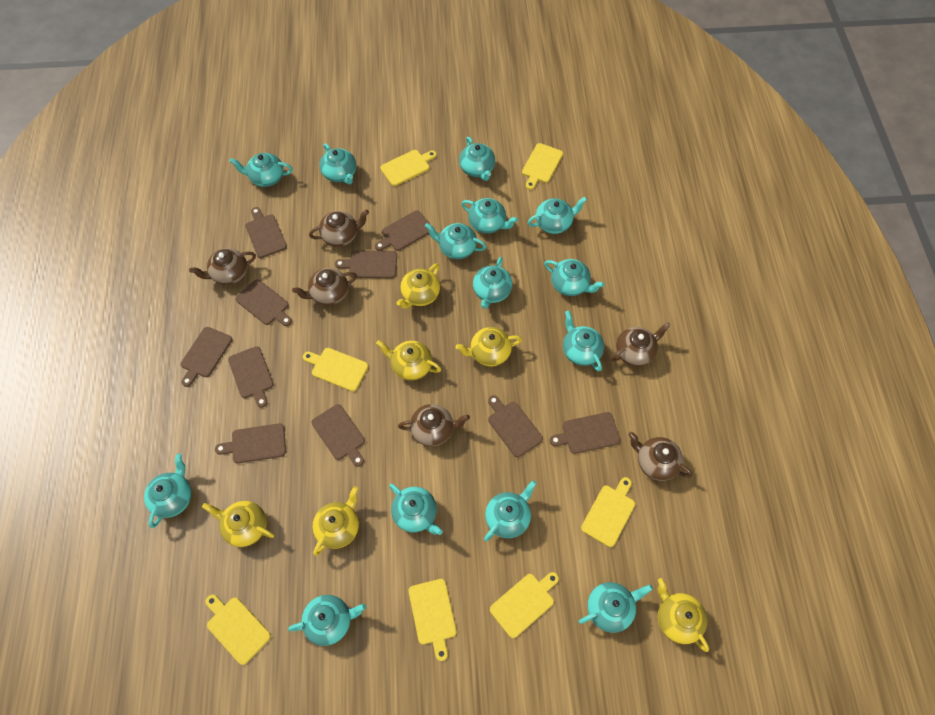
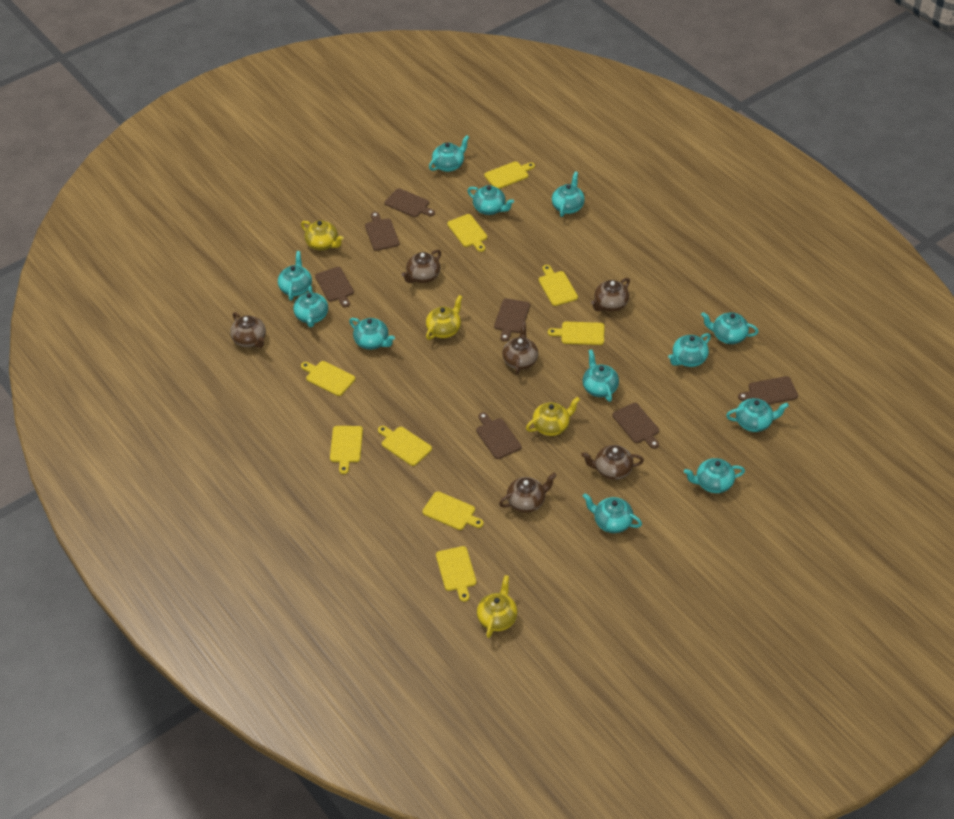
brown cutting board: [181,327,232,387] [215,423,286,463] [228,346,274,408] [236,279,292,326] [245,207,287,258] [311,404,365,466] [335,250,397,278] [375,210,431,251] [488,395,543,457] [550,412,620,454] = 10 -> [315,267,354,308] [365,212,399,251] [385,188,435,217] [476,412,521,459] [494,298,530,342] [612,403,659,449] [738,376,798,404] = 7
turquoise teapot: [144,453,192,528] [229,153,293,187] [288,595,366,646] [320,143,356,184] [389,484,443,535] [425,223,486,259] [459,137,495,181] [461,198,518,234] [473,257,512,309] [484,481,536,541] [527,197,587,234] [544,259,604,296] [563,310,604,371] [579,582,653,633] = 14 -> [278,251,312,301] [293,286,328,327] [349,318,395,350] [429,135,469,172] [467,185,514,215] [552,171,585,217] [583,349,619,402] [583,493,642,533] [668,333,711,367] [684,458,745,493] [701,312,759,344] [726,398,789,432] = 12
yellow cutting board: [206,595,271,665] [303,348,369,391] [380,150,437,186] [409,579,457,661] [490,572,559,638] [522,143,563,190] [581,477,635,547] = 7 -> [301,361,355,396] [330,426,363,474] [378,426,432,466] [422,491,484,530] [436,546,477,602] [447,214,487,252] [484,161,535,189] [539,265,578,306] [548,322,604,345] = 9
yellow teapot: [202,501,274,547] [312,486,359,556] [376,340,441,381] [396,263,440,309] [456,327,522,367] [658,578,709,652] = 6 -> [301,220,344,250] [426,295,463,340] [477,575,517,638] [526,397,580,436] = 4

